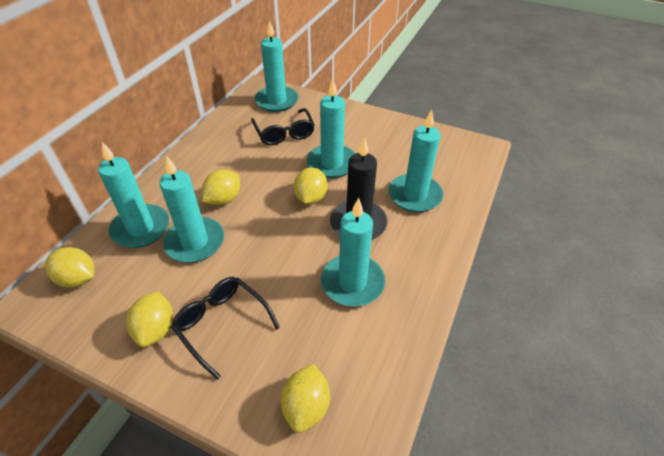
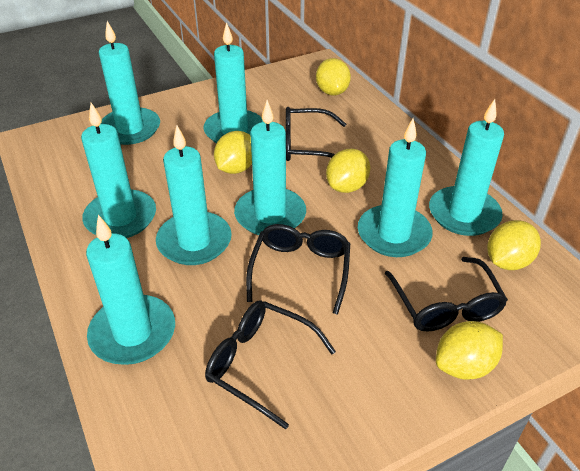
black candle: [330,137,387,240] = 1 -> none = 0
black glasses: [171,277,280,380] [251,108,314,145] = 2 -> [205,300,336,430] [246,224,350,315] [286,107,346,161] [385,257,508,332] = 4
turquoise candle: [98,142,169,248] [159,156,224,263] [255,20,299,112] [307,79,355,178] [321,198,385,306] [389,110,443,212] = 6 -> [81,103,156,238] [86,215,175,365] [99,21,160,145] [156,125,232,265] [203,22,263,143] [234,100,306,235] [358,118,433,257] [429,99,504,236] = 8

